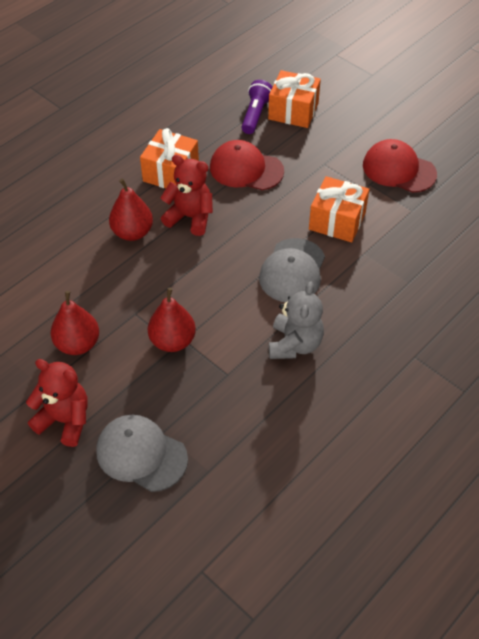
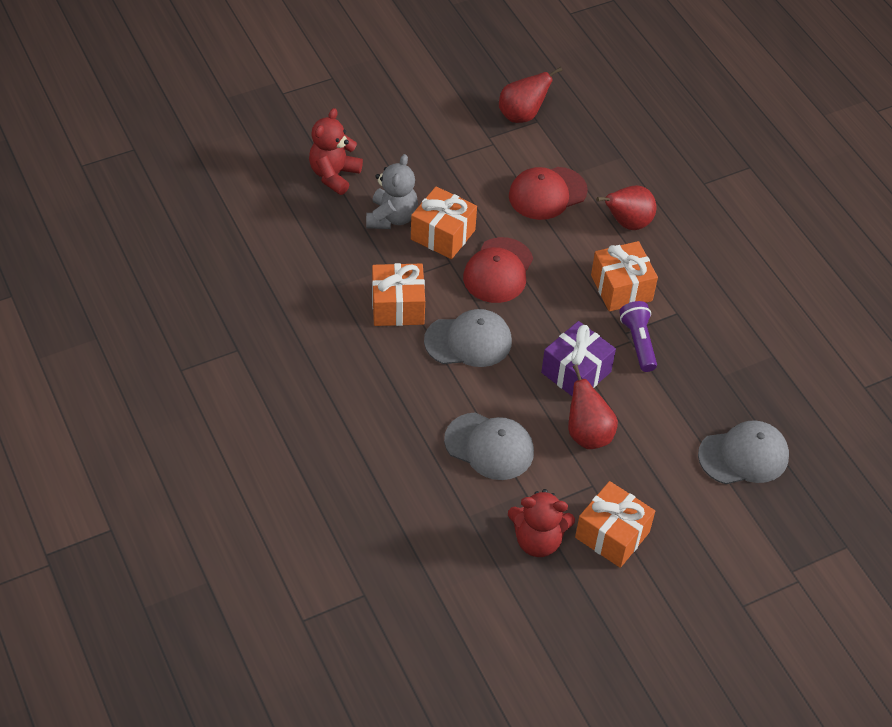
grey cap: [96,415,188,492] [259,238,325,302] = 2 -> [424,309,512,367] [444,412,534,480] [698,420,789,484] = 3
orange gift: [140,128,199,188] [268,70,321,128] [309,176,369,243] = 3 -> [372,263,425,326] [411,186,477,259] [575,481,655,568] [591,241,658,312] = 4
purple gift: none = 0 -> [541,321,616,396] = 1

